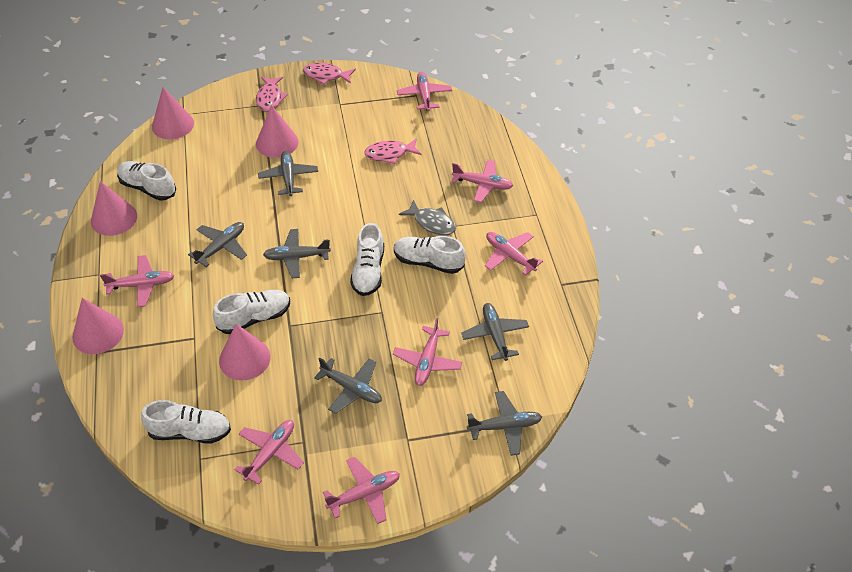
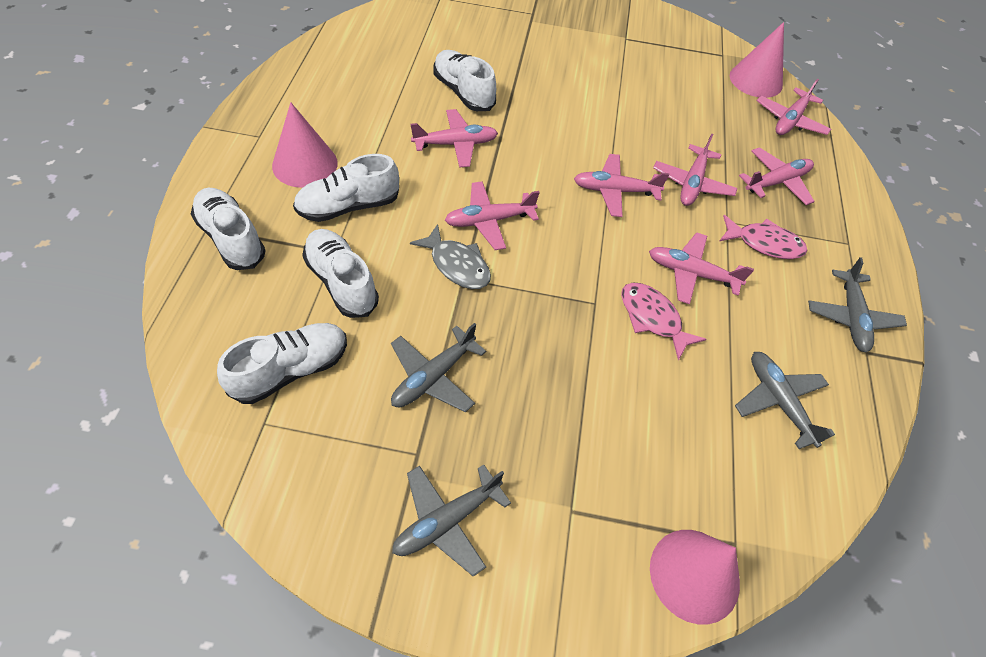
grey plane: [188,222,247,267] [258,151,318,196] [263,229,331,278] [314,358,382,414] [461,303,529,361] [467,391,542,456] = 6 -> [391,323,486,412] [392,465,511,577] [735,352,835,449] [808,257,907,352] = 4
pink cone: [72,298,124,354] [91,181,137,236] [152,87,194,139] [219,324,271,381] [256,105,299,158] = 5 -> [272,102,338,188] [650,530,740,624] [730,22,784,98] = 3
pink fish: [256,77,288,112] [303,63,356,85] [364,138,422,164] = 3 -> [621,283,706,361] [720,215,808,259] = 2

